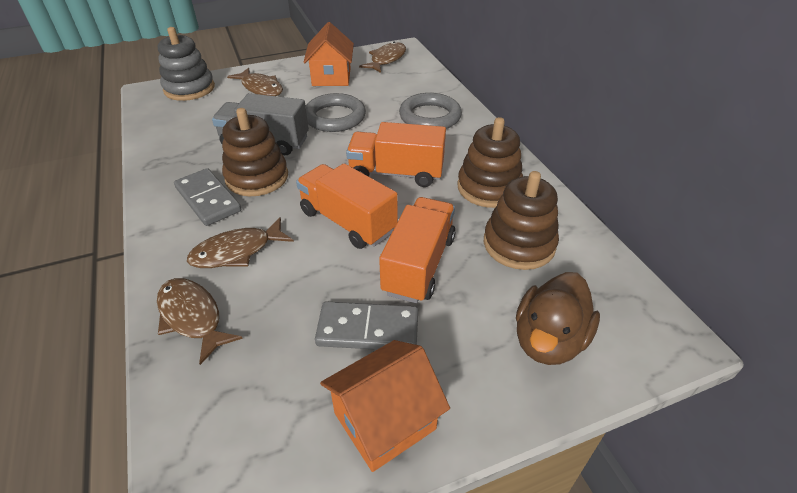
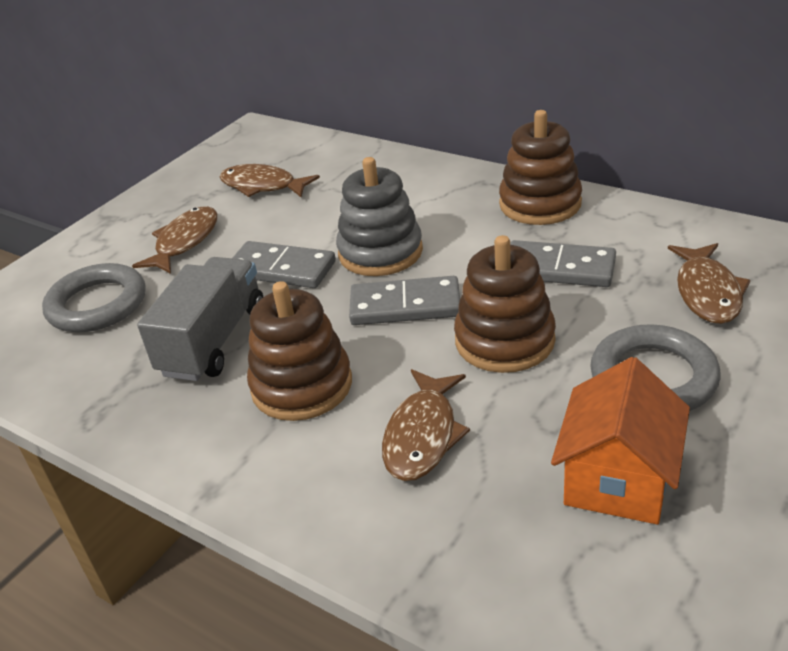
brown duck: [516,272,600,365] = 1 -> none = 0
grey domino: [174,168,241,226] [315,302,418,350] = 2 -> [233,241,336,288] [349,276,460,325] [510,240,616,287] = 3
orange house: [303,22,354,86] [320,340,450,472] = 2 -> [551,357,690,524] = 1
orange truck: [296,163,398,249] [346,122,446,187] [379,197,456,303] = 3 -> none = 0

